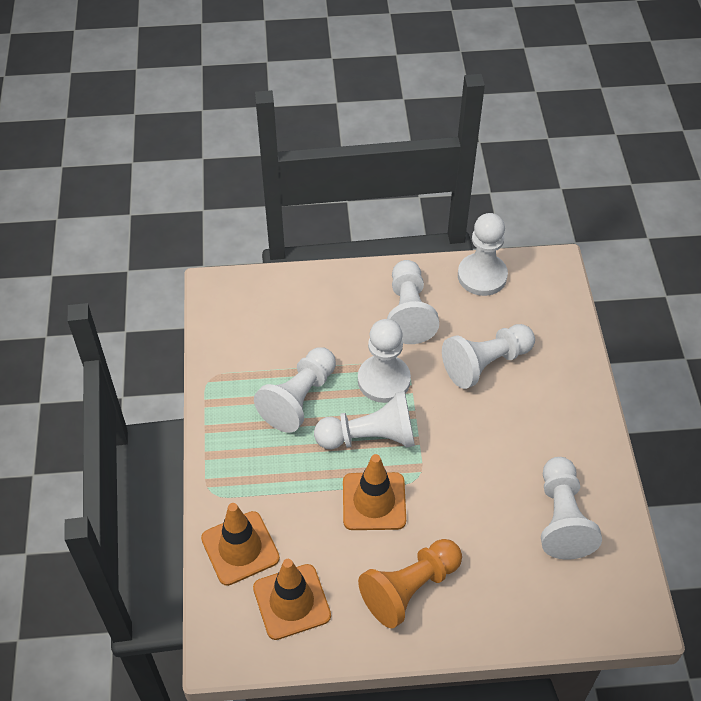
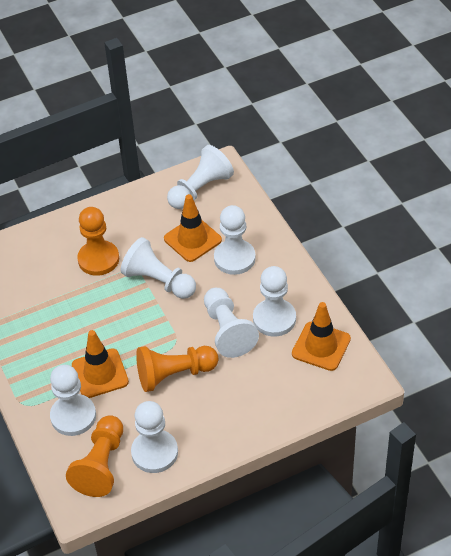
orange pawn: [358,539,462,628] = 1 -> [66,415,123,497] [77,207,119,276] [136,346,219,392] = 3

